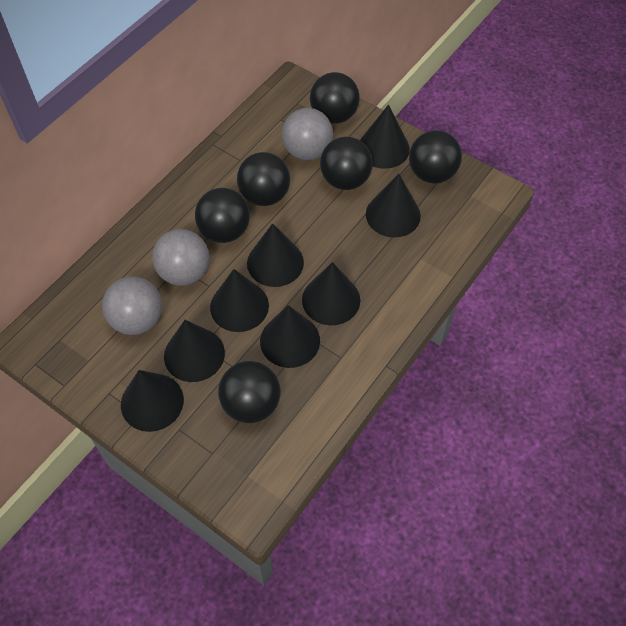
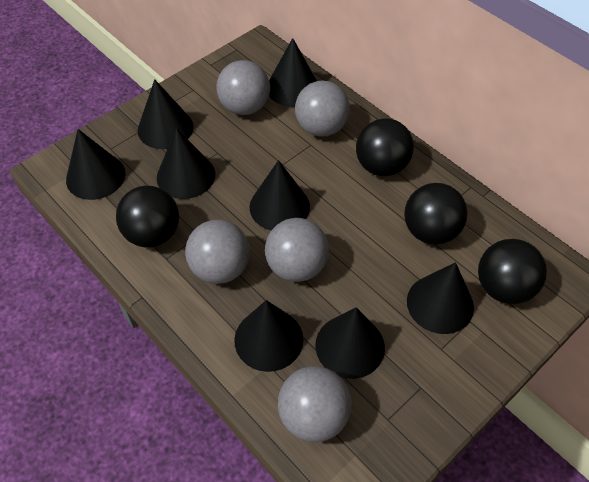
black ball: [195,188,250,243] [218,361,281,423] [237,152,290,206] [310,72,360,124] [320,137,373,190] [409,130,462,184] = 6 -> [116,186,179,248] [356,119,414,176] [404,183,468,245] [478,239,547,304] = 4
grey ball: [102,277,162,335] [152,229,210,286] [282,108,333,160] = 3 -> [185,220,250,284] [216,60,270,115] [265,218,329,282] [278,366,352,442] [295,81,350,136] = 5

